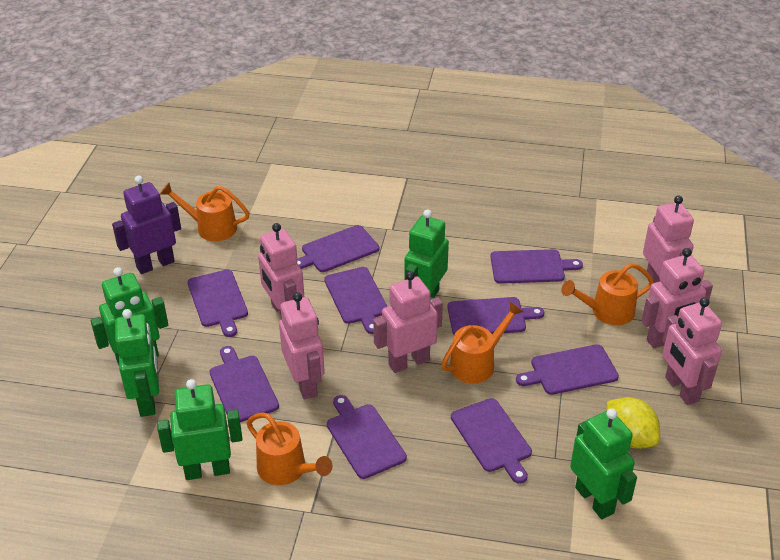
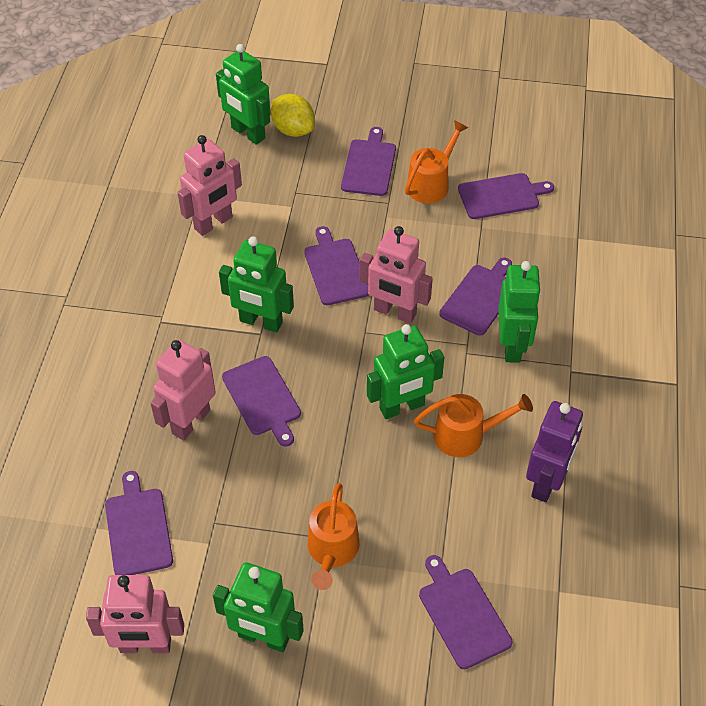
orange watering can: [160,183,250,241] [246,412,332,485] [441,302,524,384] [561,263,654,325] = 4 -> [308,483,360,590] [405,120,468,203] [414,394,533,457] = 3
pink robot: [258,223,304,319] [279,292,325,399] [373,271,443,373] [642,248,713,348] [643,195,694,283] [662,297,722,405] = 6 -> [86,575,184,653] [151,339,216,441] [177,135,242,236] [360,226,433,324] = 4
purple cutting board: [187,270,248,337] [209,346,279,422] [297,225,379,272] [324,267,387,334] [327,395,407,479] [448,297,544,335] [451,398,532,484] [490,249,583,284] [516,344,619,395] = 9 -> [105,471,173,575] [222,356,301,447] [304,226,369,305] [341,127,396,196] [419,555,513,669] [439,258,512,336] [458,173,554,219] = 7

